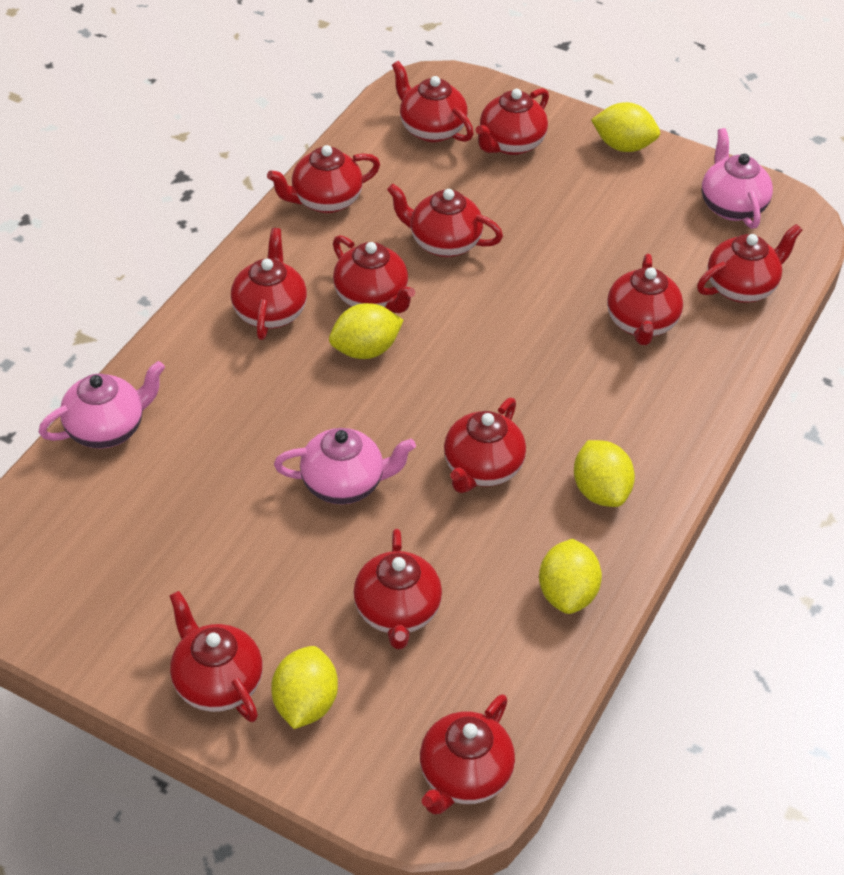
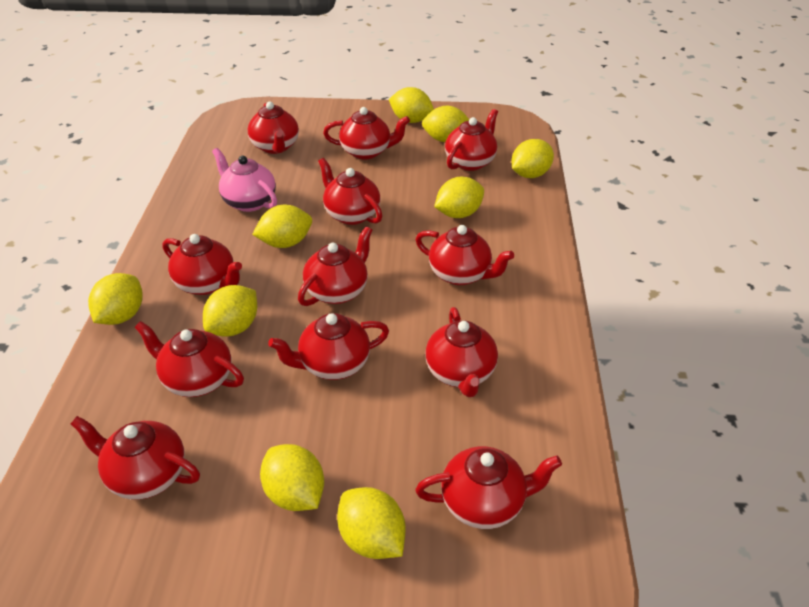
pink teapot: [39,361,165,448] [274,428,416,504] [702,128,773,229] = 3 -> [212,148,277,212] = 1
yellow lemon: [271,646,338,729] [329,303,404,359] [539,539,602,614] [574,440,635,507] [591,102,660,152] = 5 -> [88,273,143,325] [203,285,257,337] [252,205,312,248] [260,444,324,511] [337,487,406,559] [389,87,434,123] [422,106,469,142] [434,177,484,218] [512,139,554,178] = 9

